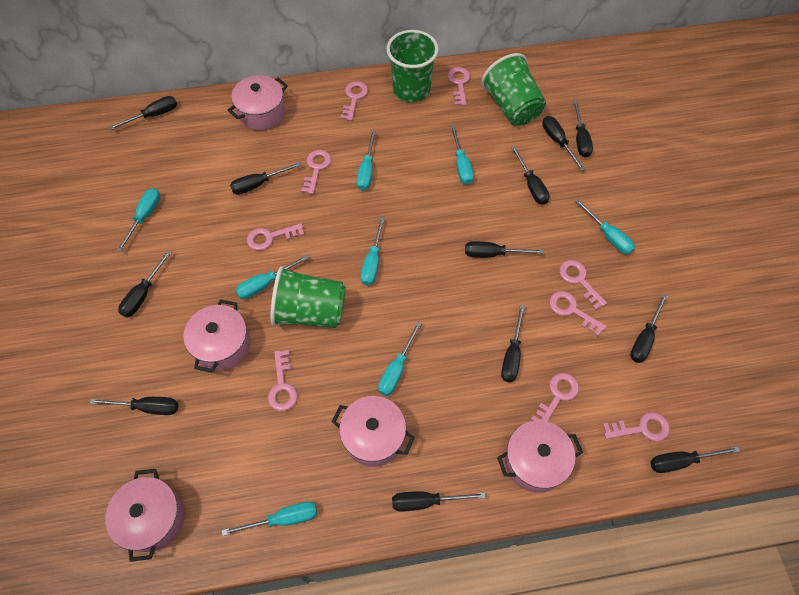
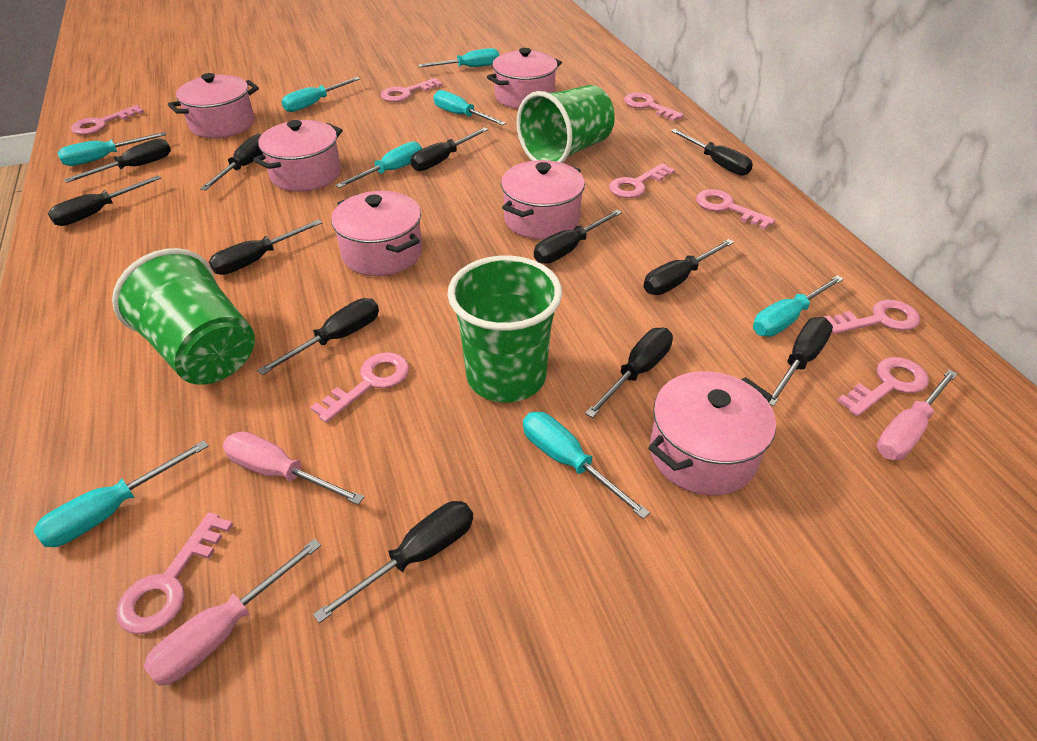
pink pot: [105,469,185,562] [183,299,250,373] [228,75,288,131] [332,396,415,467] [497,421,583,493] = 5 -> [168,73,259,138] [253,120,343,192] [331,191,422,276] [487,48,562,109] [501,160,585,240] [648,371,776,495] = 6
pink screwdriver: none = 0 -> [143,539,321,686] [223,431,364,505] [877,369,958,460] = 3

